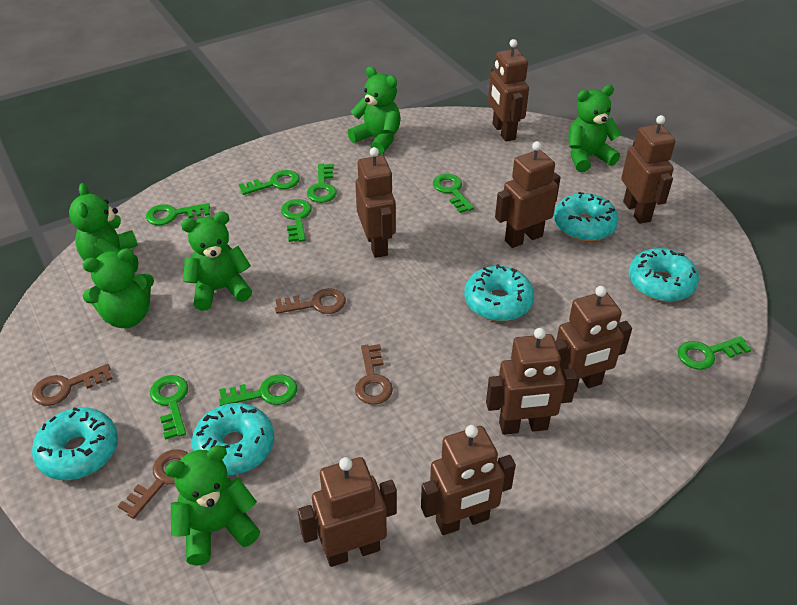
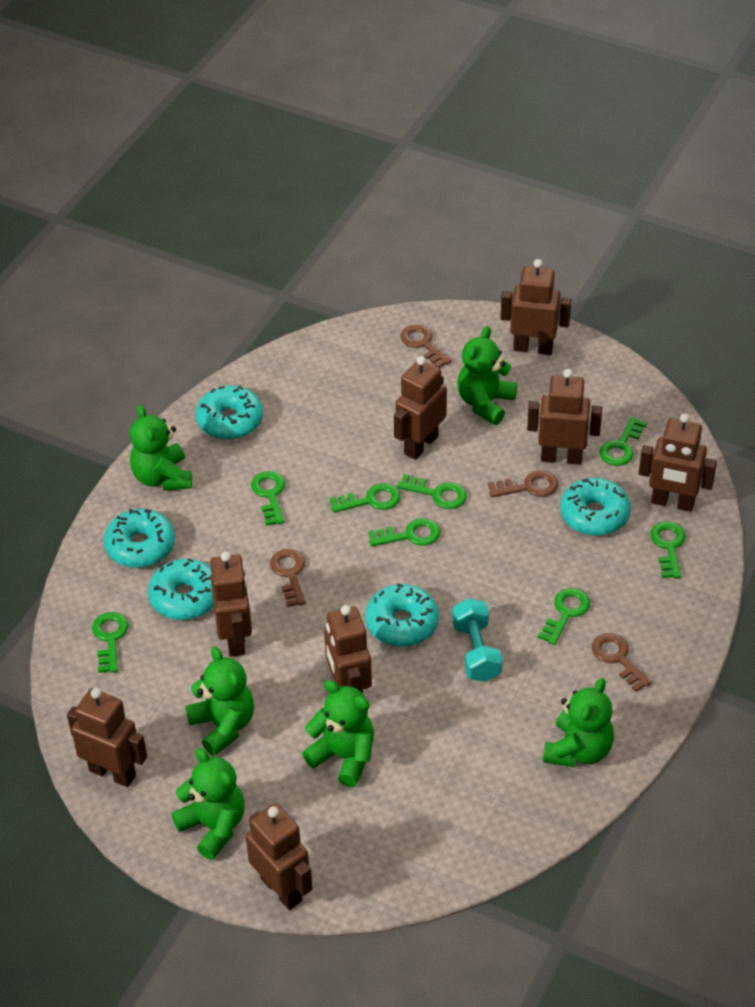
turquoise dumbbell: none = 0 -> [452,598,502,682] = 1

